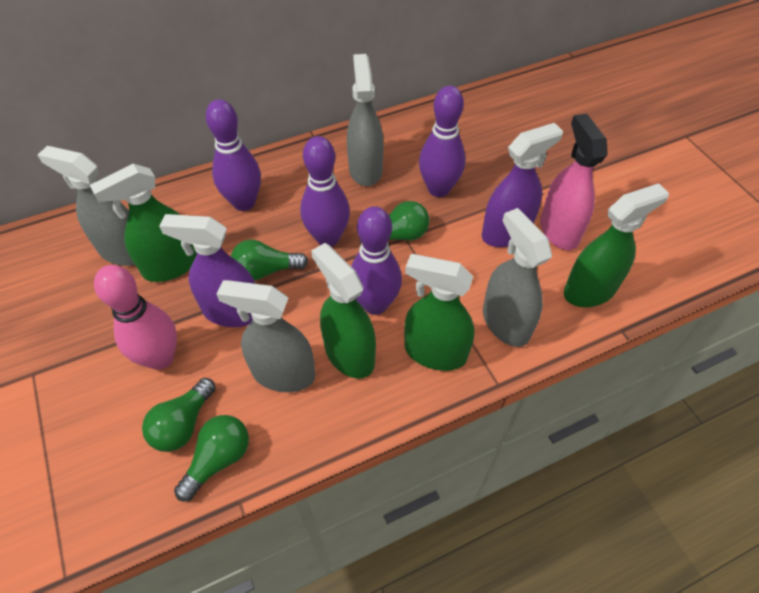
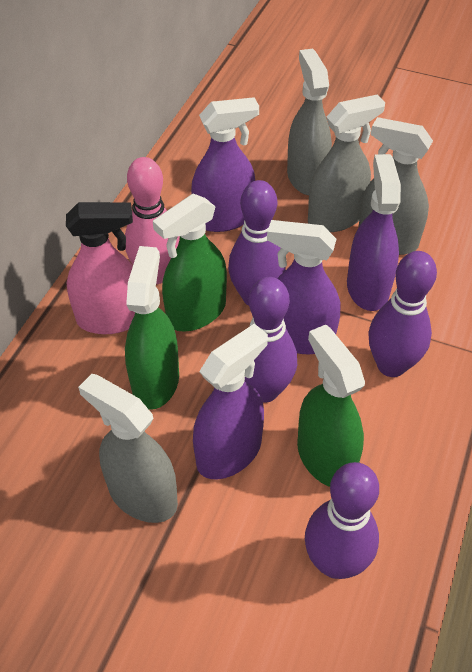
green light bulb: [142,378,216,452] [174,415,249,502] [231,240,308,281] [360,201,429,243] = 4 -> none = 0
green spray bottle: [90,164,197,282] [311,243,376,379] [404,254,475,371] [564,183,669,307] = 4 -> [125,246,179,410] [153,194,227,332] [297,325,365,487] = 3
purple spray bottle: [159,214,256,327] [482,123,563,247] = 2 -> [191,97,259,232] [193,324,268,479] [267,220,340,354] [347,154,401,311] = 4

